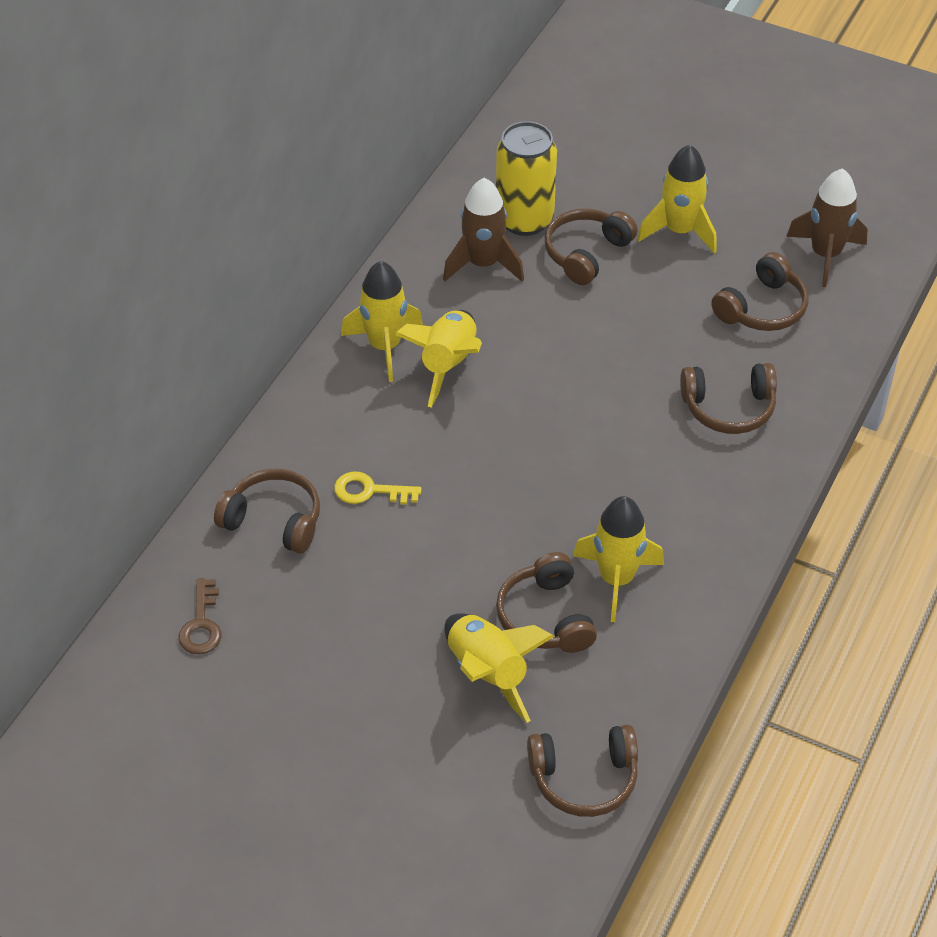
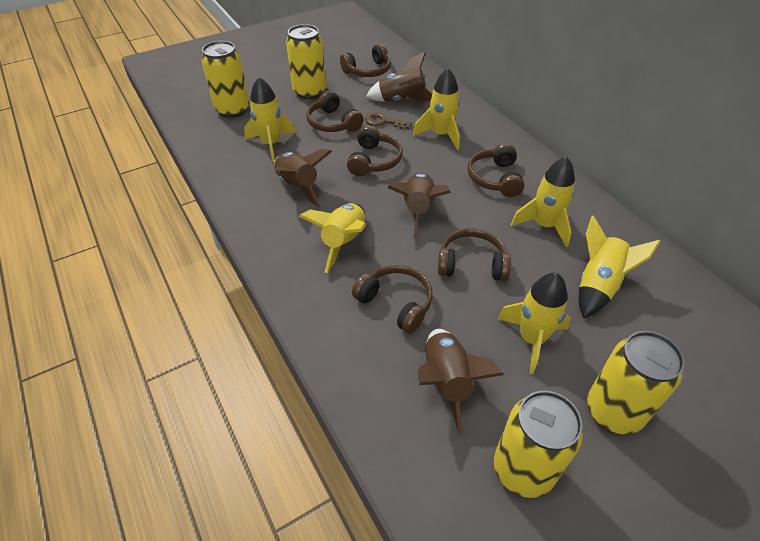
brown rocket: [443,178,524,282] [786,168,868,287] = 2 -> [274,149,332,208] [366,52,432,102] [387,173,451,239] [418,329,504,433] = 4
yellow can: [496,121,557,236] = 1 -> [202,41,249,118] [286,24,326,99] [494,390,583,498] [587,331,685,435] = 4
yellow key: [334,471,422,505] = 1 -> none = 0
yellow rocket: [341,261,423,382] [394,310,482,408] [444,613,555,723] [573,496,664,622] [637,145,717,253] = 5 -> [244,77,295,162] [299,203,366,273] [413,68,460,150] [497,273,571,374] [511,156,575,247] [579,215,661,318] = 6

